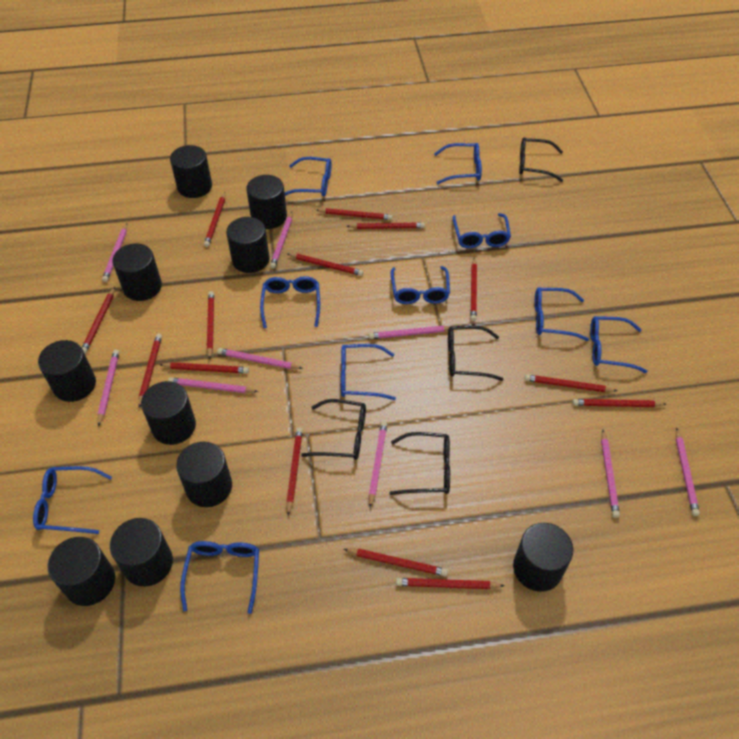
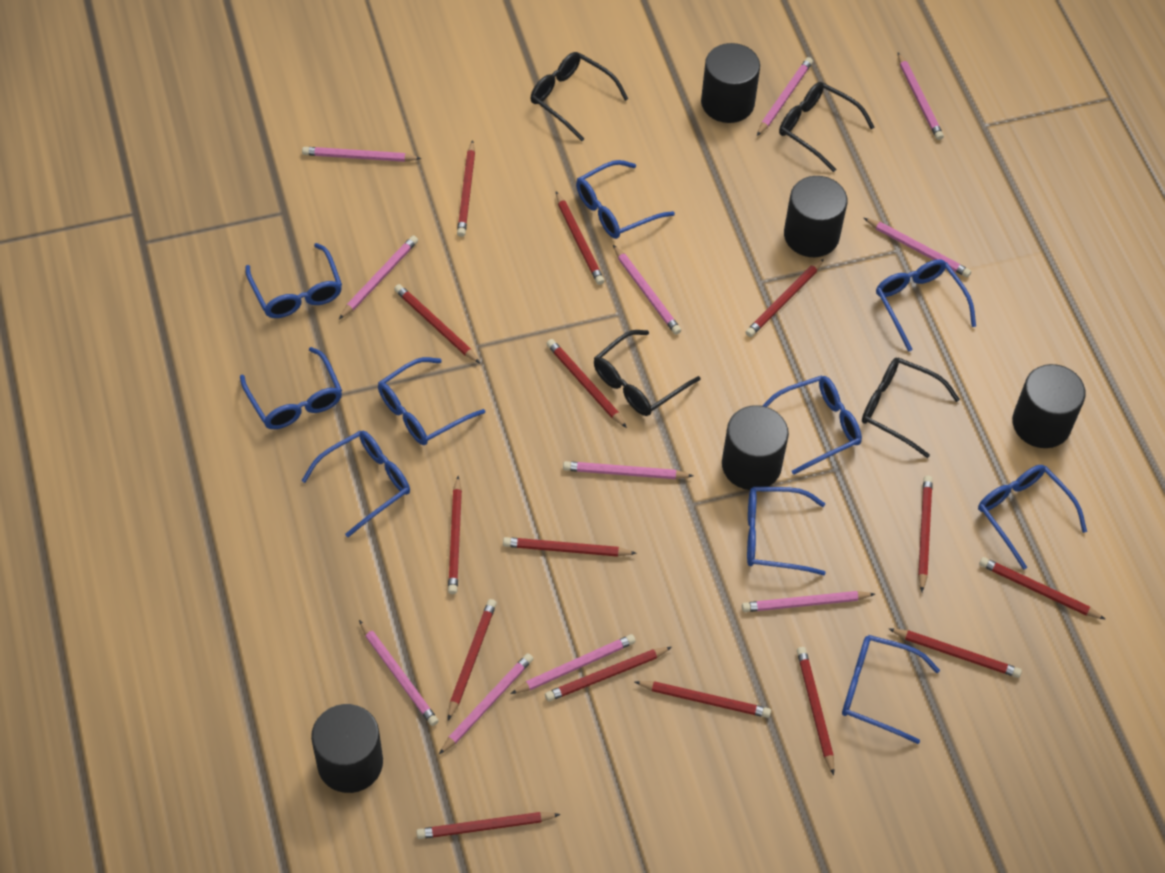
black cylinder: [38,340,96,402] [48,537,115,606] [110,518,173,587] [112,244,162,301] [141,381,196,445] [170,145,212,198] [176,442,232,507] [226,217,270,273] [246,175,287,229] [513,523,573,592] = 10 -> [311,704,383,793] [701,43,760,123] [722,405,789,490] [784,176,847,257] [1012,364,1086,448] = 5
pink pencil: [98,349,119,427] [102,223,127,282] [168,377,259,393] [217,348,303,369] [270,212,292,269] [369,326,450,339] [369,421,387,508] [601,430,620,518] [676,428,700,516] = 9 -> [302,147,422,162] [339,235,418,319] [359,620,439,726] [439,653,534,754] [511,634,636,694] [563,461,693,479] [613,245,681,335] [742,591,875,612] [757,57,813,136] [864,218,971,278] [898,52,944,140] = 11
red pencil: [82,287,115,353] [139,334,162,408] [160,362,249,374] [204,192,225,247] [207,291,214,360] [286,427,303,516] [287,253,364,276] [316,208,393,220] [344,549,448,576] [346,222,425,229] [396,578,505,589] [470,258,477,321] [525,374,617,392] [572,399,666,407] = 14 -> [394,284,480,363] [416,812,560,839] [448,476,462,594] [448,599,497,720] [457,140,475,237] [503,537,637,557] [545,647,672,702] [546,339,627,428] [556,191,605,285] [635,681,771,718] [746,259,824,337] [797,647,834,775] [889,629,1022,678] [918,476,933,592] [979,557,1106,620] = 15

